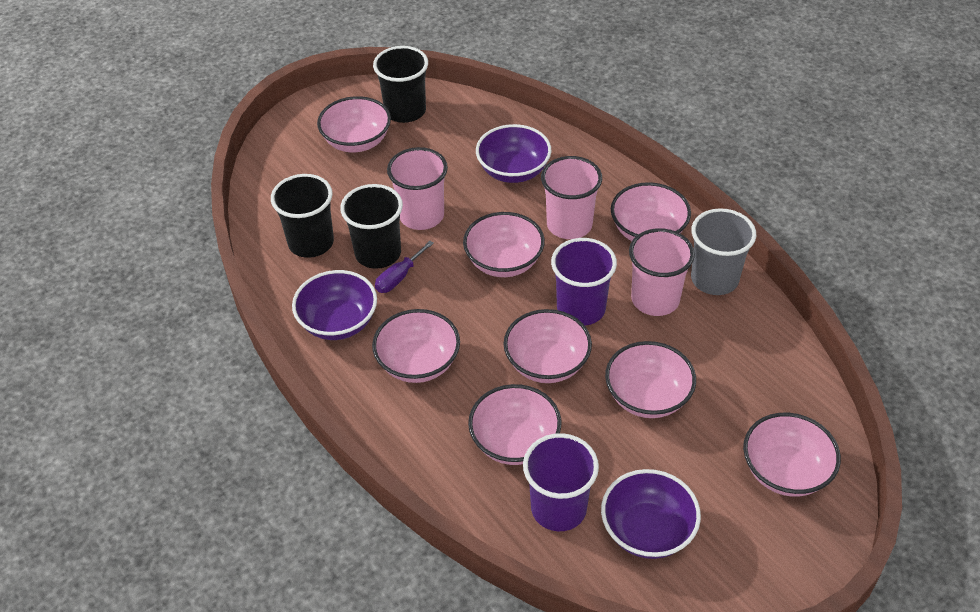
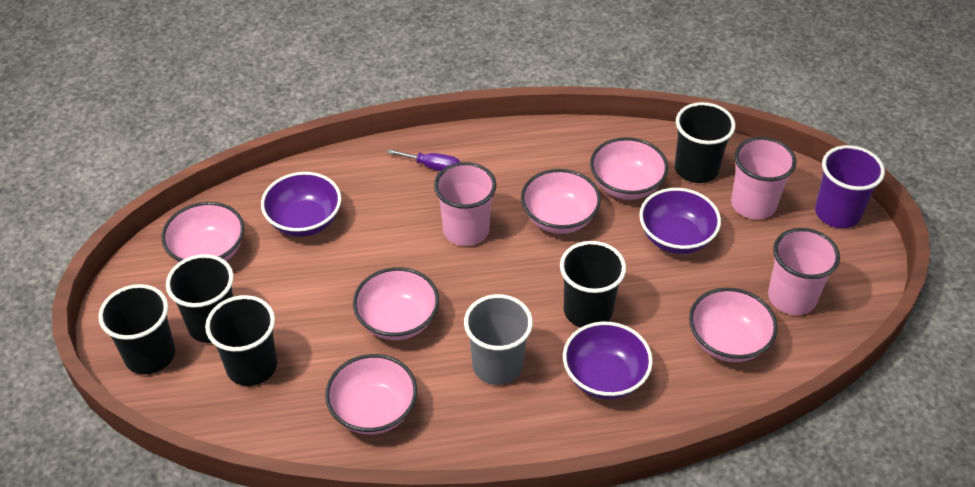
black cup: [271,174,334,258] [340,184,403,269] [373,46,428,123] = 3 -> [98,284,175,375] [166,254,234,343] [205,295,277,386] [560,241,626,327] [675,102,735,183] = 5
pink bowl: [317,96,391,152] [372,309,460,383] [463,212,545,277] [468,384,561,465] [503,309,592,383] [605,341,696,418] [611,182,691,241] [743,413,841,497] = 8 -> [161,202,244,262] [325,354,417,435] [353,267,439,340] [521,169,601,234] [590,137,668,200] [689,288,778,362] = 6
purple cup: [523,433,599,531] [551,238,617,326] = 2 -> [815,145,885,228] = 1

